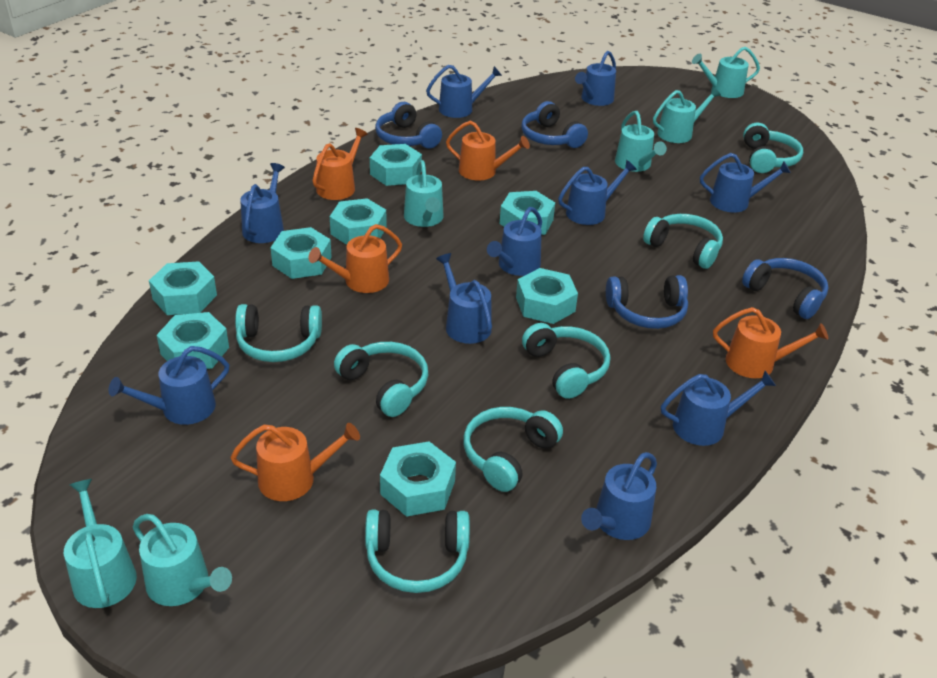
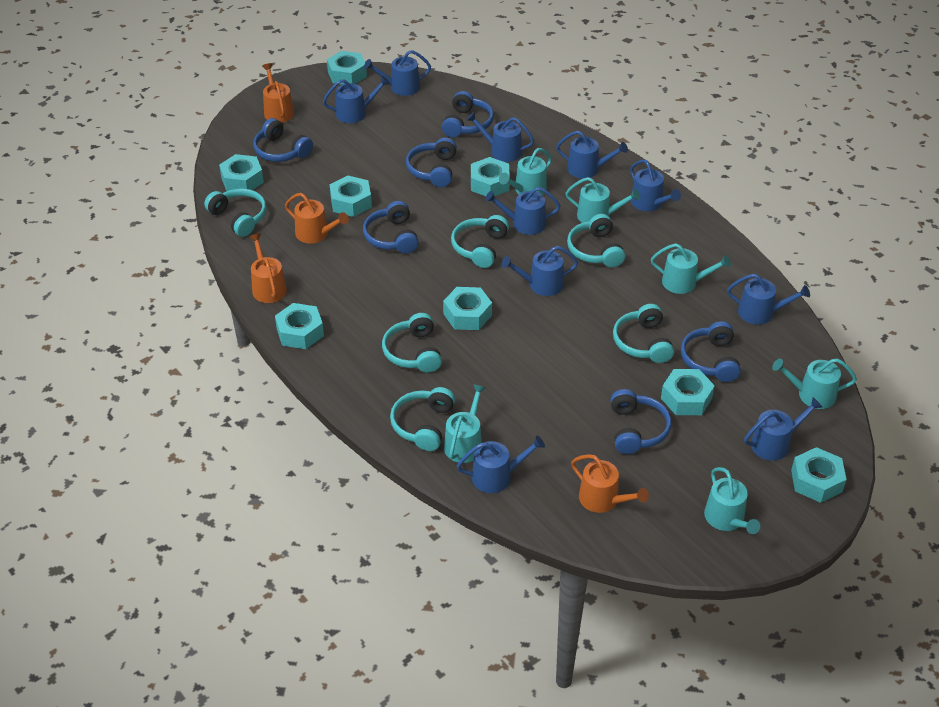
blue headphones: [375,102,442,149] [521,101,588,148] [606,275,688,329] [742,258,829,319] = 4 -> [253,118,313,162] [363,201,419,254] [406,137,457,187] [442,91,494,137] [611,389,671,454] [681,321,741,382] = 6
orange watering can: [231,423,360,501] [309,224,402,293] [312,128,368,200] [446,121,530,180] [713,307,828,378] = 5 -> [249,233,287,303] [262,63,294,123] [285,193,349,243] [571,454,649,513] = 4
turquoise headphones: [235,304,322,362] [334,342,428,417] [365,510,470,593] [463,407,563,492] [522,323,610,399] [643,214,723,269] [743,123,803,173] = 7 -> [204,189,266,237] [382,313,442,373] [390,387,455,451] [451,215,509,268] [567,214,625,267] [613,304,674,363] = 6

